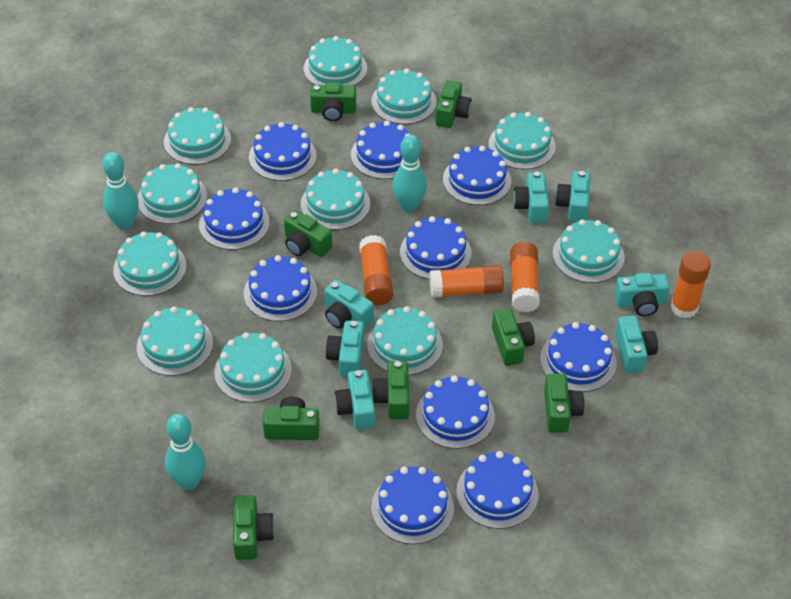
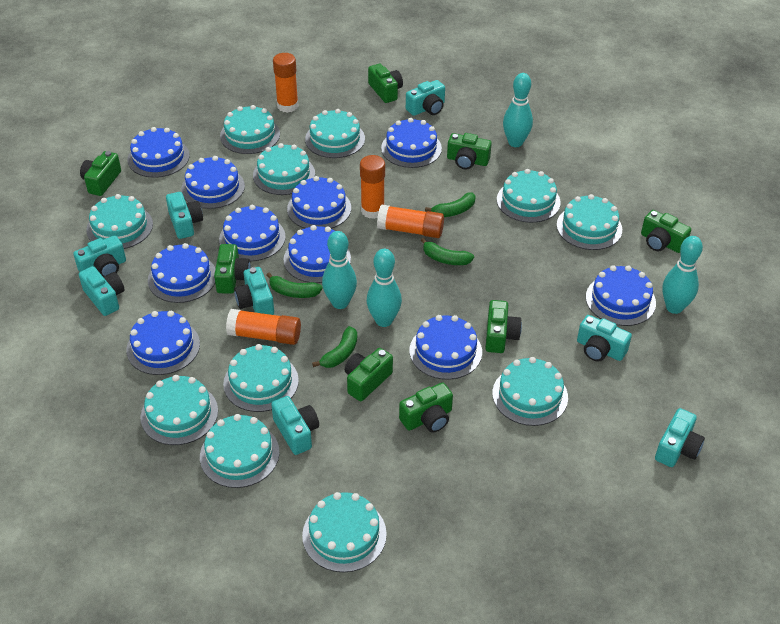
green banana: none = 0 -> [266,273,323,298] [312,326,357,368] [421,238,474,265] [425,192,476,217] = 4
turquoise bowling pin: [102,152,139,230] [165,414,206,490] [393,135,427,212] = 3 -> [322,231,357,309] [367,249,402,327] [503,73,533,147] [662,236,703,314] = 4
turquoise camera: [324,280,374,329] [325,320,364,377] [334,370,375,430] [513,172,549,223] [555,171,591,222] [614,273,670,316] [615,316,658,373] = 7 -> [73,235,126,277] [79,266,125,316] [166,192,203,239] [234,267,274,315] [271,396,319,455] [406,80,445,116] [577,315,632,362] [655,408,705,467] = 8

